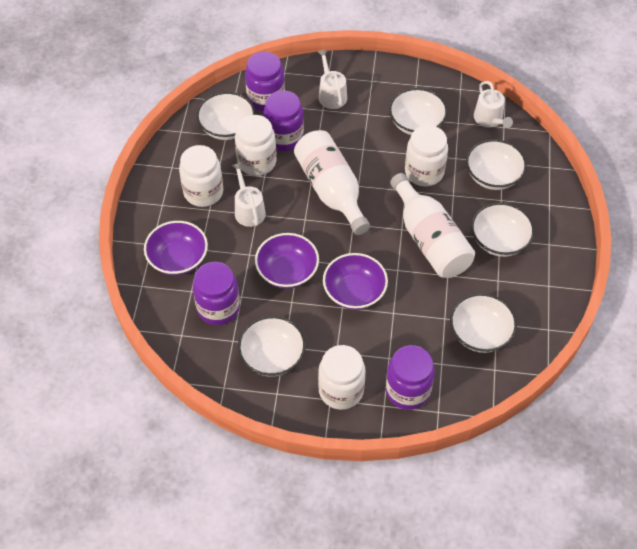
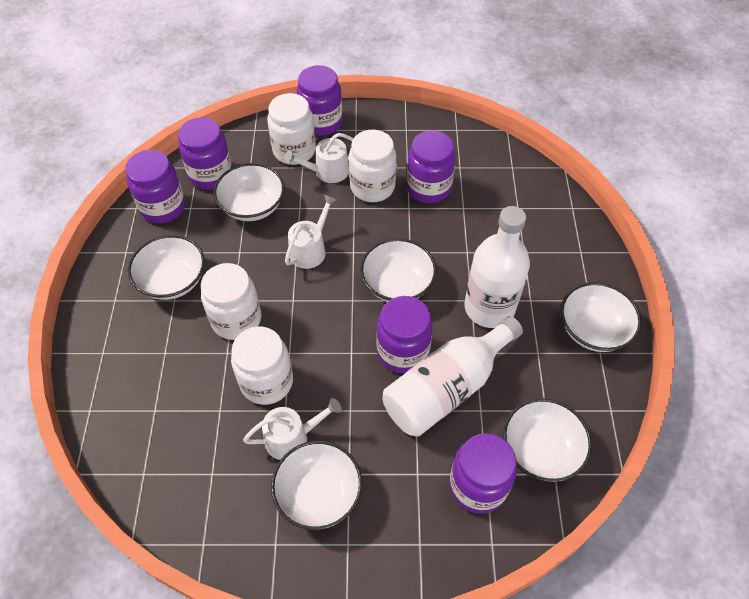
purple bowl: [144,221,208,276] [255,233,319,289] [323,253,388,310] = 3 -> none = 0
purple jar: [193,262,240,325] [245,52,285,111] [263,91,304,151] [386,345,435,410] = 4 -> [125,150,185,223] [178,117,233,190] [297,65,342,136] [376,296,433,373] [406,130,456,203] [449,433,517,514] = 6

